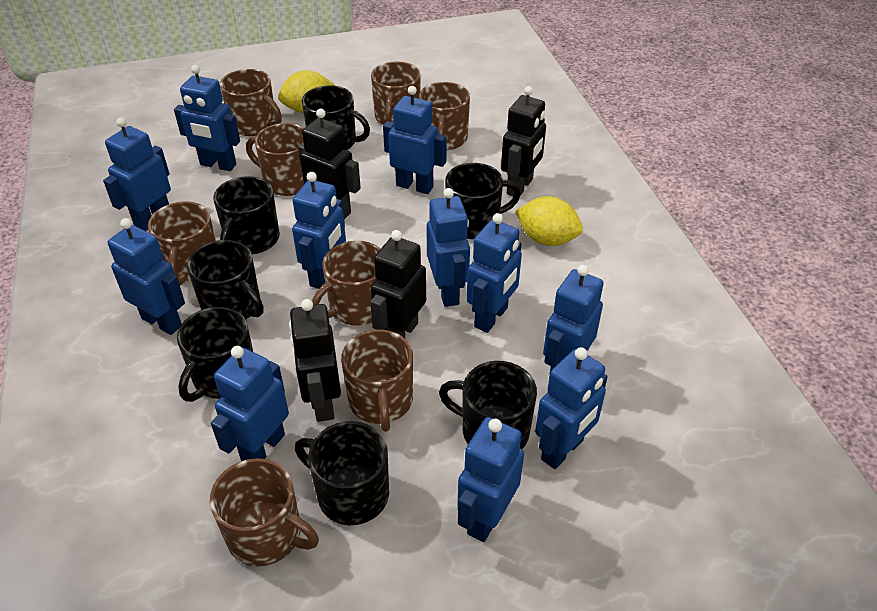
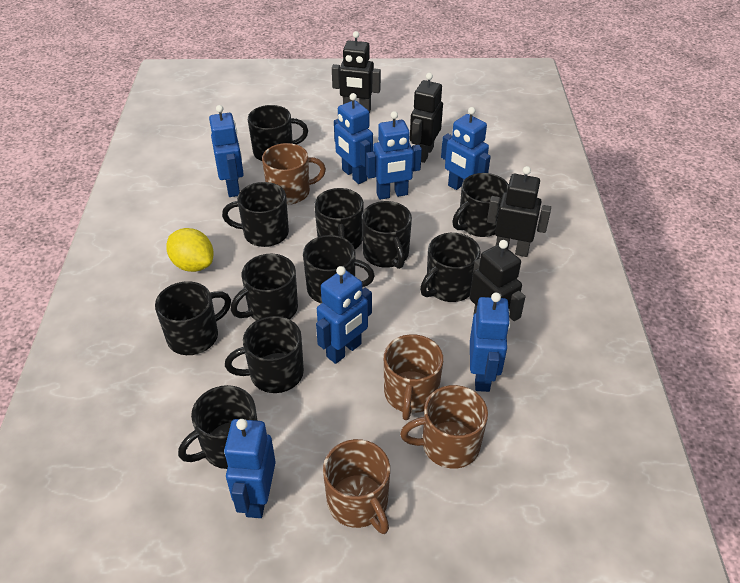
black mug: [177,307,253,402] [187,240,264,320] [213,176,280,254] [295,421,389,525] [302,85,370,150] [439,361,537,449] [445,163,521,240] = 7 -> [155,281,231,355] [178,385,258,469] [222,182,289,247] [225,316,304,393] [231,254,298,321] [248,105,308,161] [303,235,375,304] [314,188,364,249] [362,201,412,269] [420,233,481,302] [452,173,509,237] = 11
blue robot: [103,117,171,231] [108,218,185,335] [174,65,240,171] [211,346,289,461] [292,172,346,289] [383,86,447,194] [427,188,470,307] [457,417,524,542] [467,213,522,333] [535,347,608,469] [543,265,604,376] = 11 -> [209,105,244,197] [224,419,276,518] [316,266,372,364] [334,93,373,184] [366,111,422,200] [441,107,491,190] [470,293,510,392] = 7
brown mug: [148,201,216,285] [210,458,319,567] [220,69,282,136] [246,123,304,196] [312,241,381,326] [341,329,413,432] [371,62,421,125] [419,82,470,150] = 8 -> [262,143,326,205] [323,439,390,534] [384,334,443,420] [400,385,488,469] = 4
yellow lemon: [278,70,335,113] [515,196,583,246] = 2 -> [166,228,213,272] = 1

